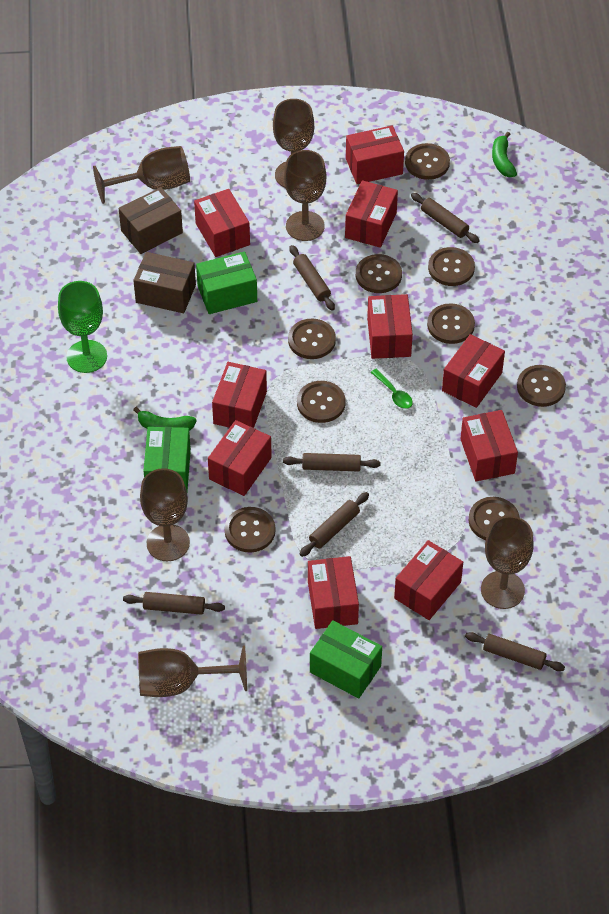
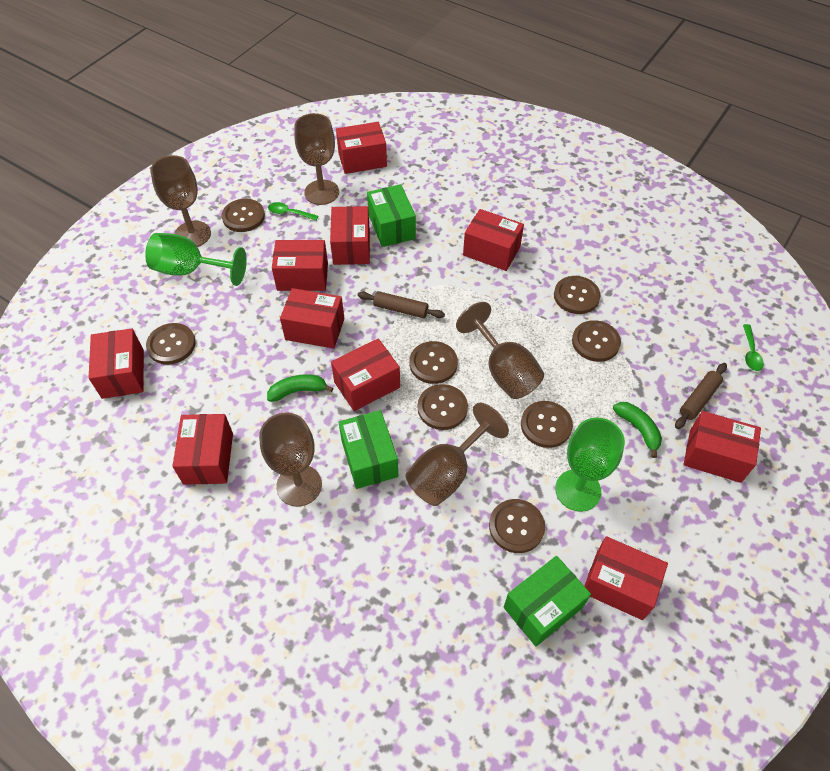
brown box: [119,187,183,254] [133,252,196,313] = 2 -> none = 0
brown button: [225,507,275,553] [288,318,336,359] [297,381,345,423] [356,254,402,293] [405,143,450,180] [427,303,475,344] [428,247,475,286] [469,497,520,540] [517,365,566,407] = 9 -> [146,323,196,365] [222,199,265,232] [409,341,458,384] [418,384,468,430] [489,499,545,553] [521,401,573,448] [554,276,600,314] [572,320,621,362] = 8
brown goblet: [93,146,190,204] [138,646,247,697] [140,468,190,561] [273,99,314,188] [284,150,326,241] [481,516,534,609] = 6 -> [150,155,211,247] [259,413,322,507] [294,113,339,205] [406,403,509,506] [456,302,544,399] = 5
brown rolling pin: [123,592,225,615] [283,453,381,472] [289,245,335,311] [299,492,369,557] [411,193,480,243] [465,632,565,671] = 6 -> [358,291,445,318] [675,363,727,429] = 2
green goblet: [58,281,107,373] = 1 -> [145,233,247,286] [555,418,625,512] = 2
green spoon: [371,369,413,409] = 1 -> [268,202,318,221] [743,324,764,371] = 2

